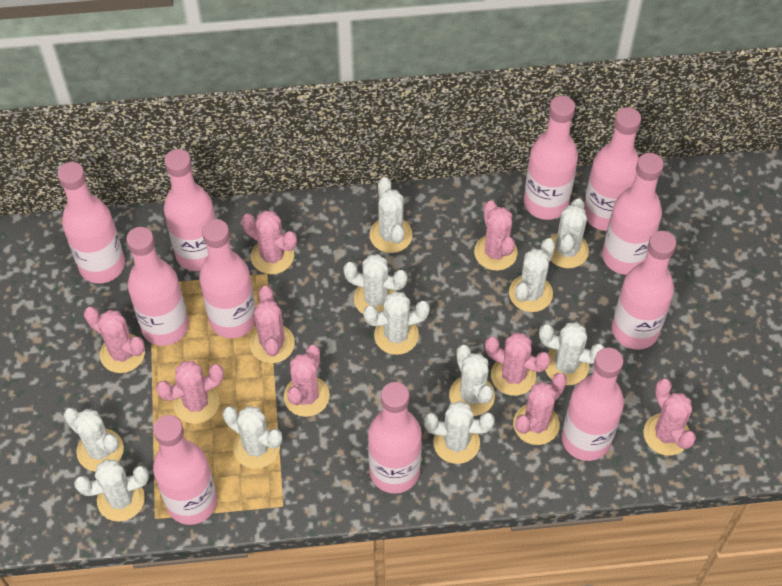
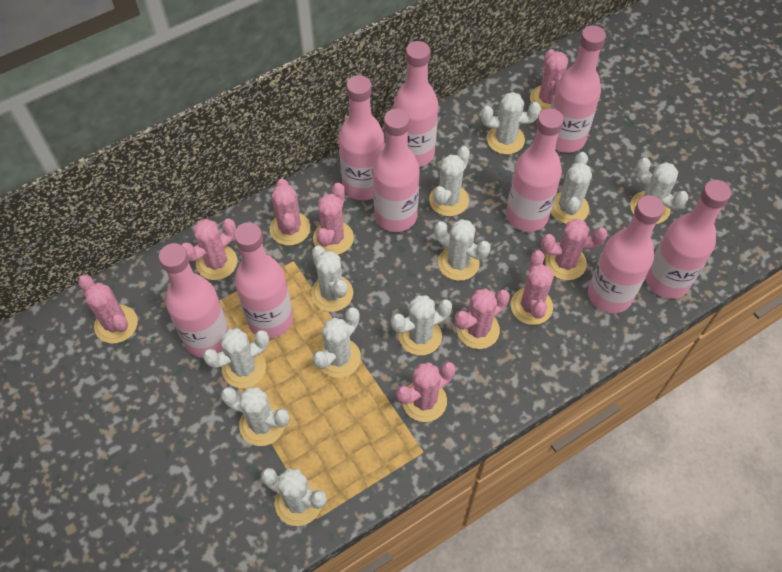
pink bottle: [57,162,125,284] [126,227,189,346] [153,415,217,525] [164,149,216,271] [199,219,256,338] [368,382,422,494] [524,96,578,220] [562,348,624,461] [584,107,641,231] [602,153,664,275] [612,231,676,350] = 11 -> [159,243,229,358] [234,222,293,339] [339,75,384,200] [373,109,420,232] [394,41,438,167] [506,108,564,232] [551,25,606,153] [588,195,664,313] [646,180,731,299] = 9

